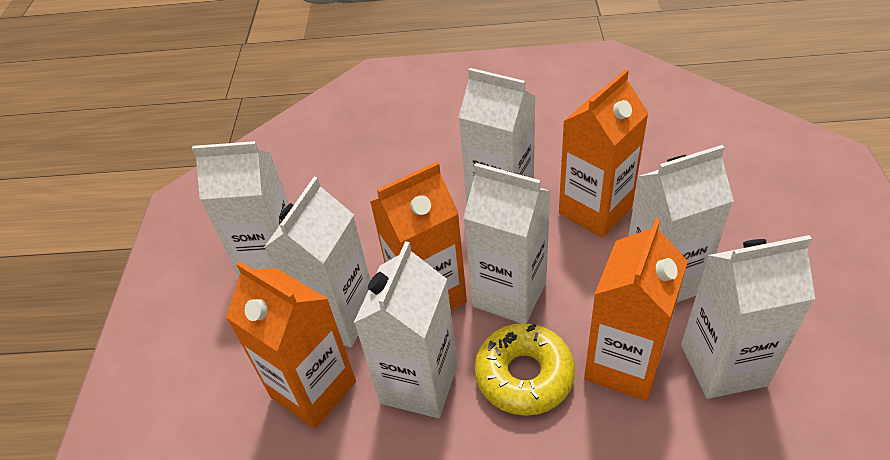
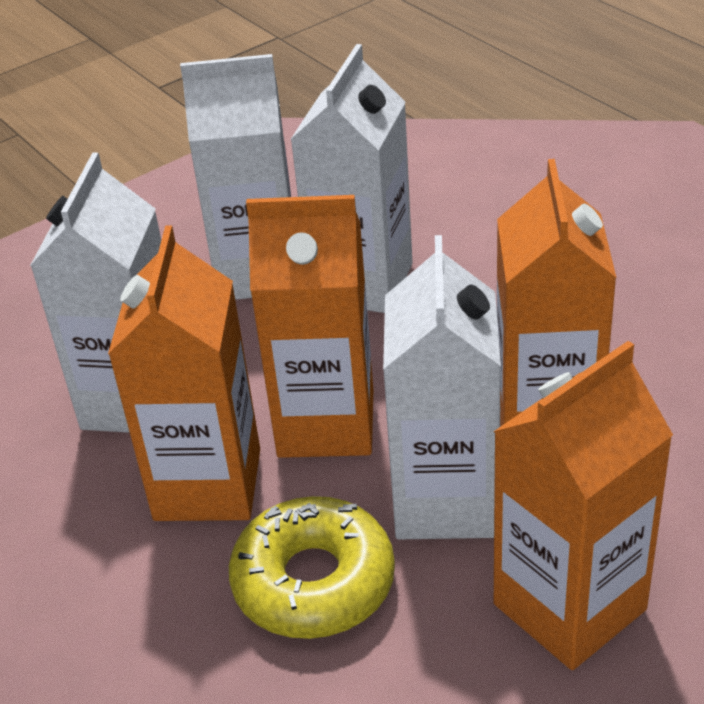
white carton: [192,141,289,277] [264,177,371,347] [354,241,458,418] [458,68,536,204] [464,163,551,323] [628,145,734,303] [681,235,815,399] = 7 -> [30,153,161,433] [180,54,291,300] [290,44,412,313] [383,235,501,539] = 4

